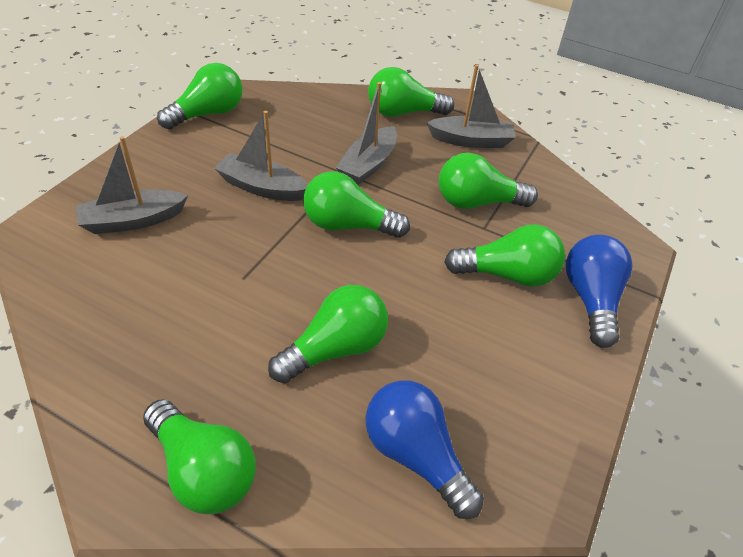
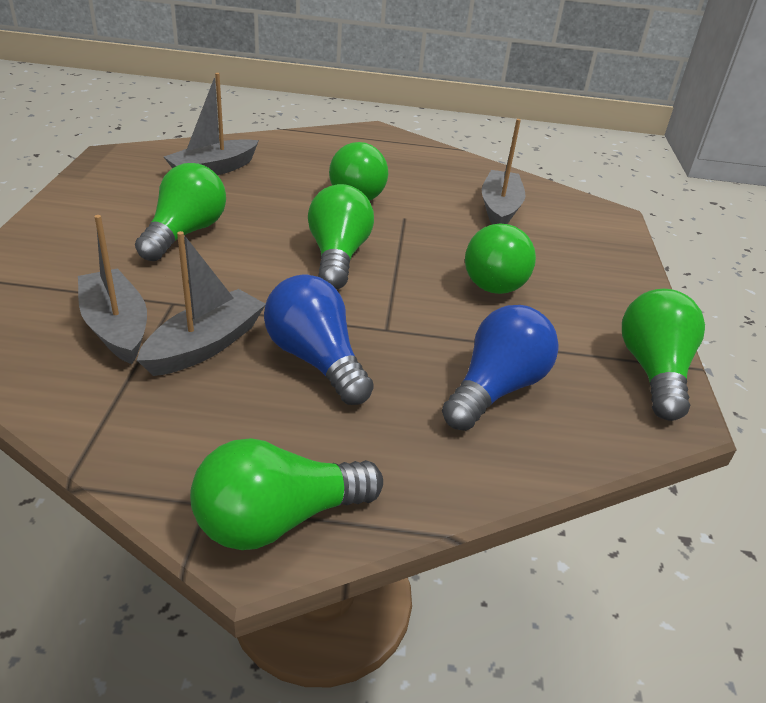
green light bulb: [143,399,256,514] [157,63,242,129] [268,285,388,383] [303,171,410,238] [368,67,454,117] [439,153,538,209] [444,224,565,287] = 7 -> [135,163,226,261] [190,438,383,550] [308,184,374,289] [329,142,388,201] [465,224,536,294] [622,289,705,421] = 6

